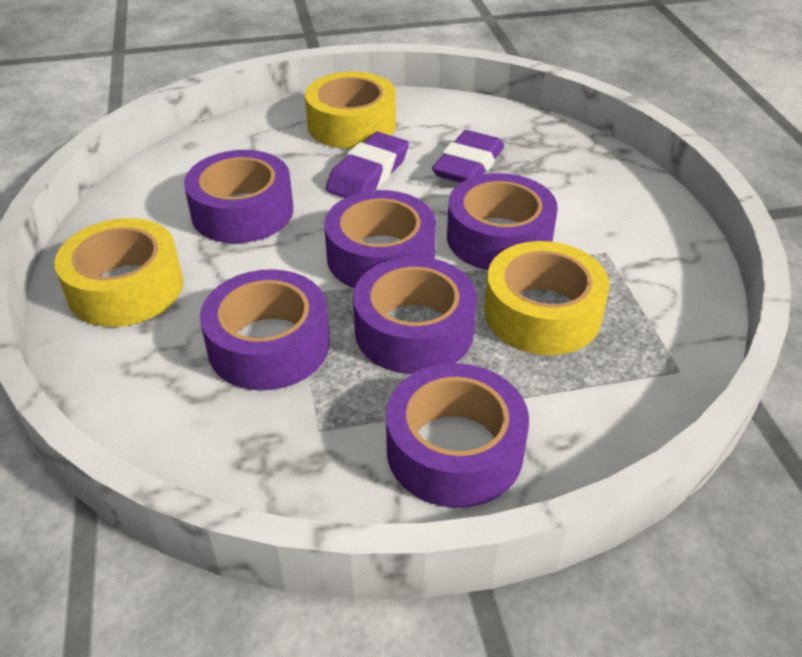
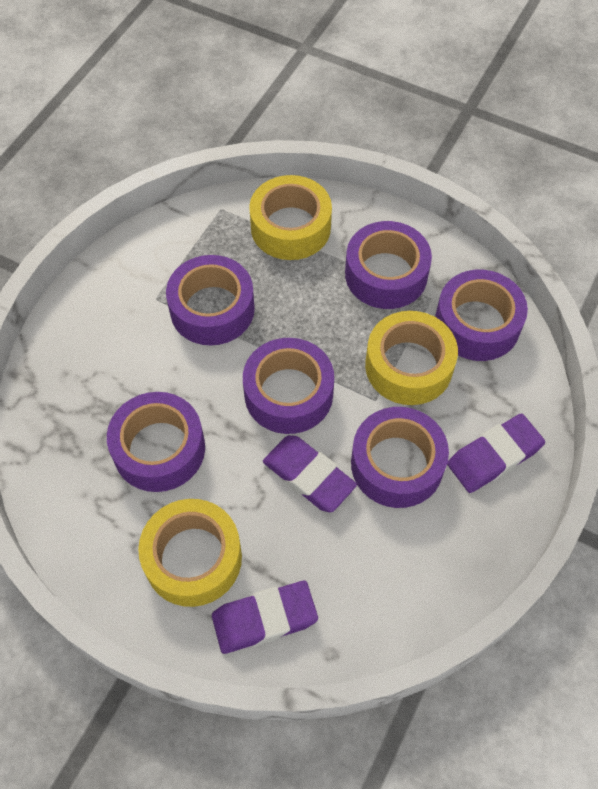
purple eraser: [326,132,409,198] [432,130,504,183] = 2 -> [212,581,318,654] [263,435,357,512] [447,414,545,493] = 3

